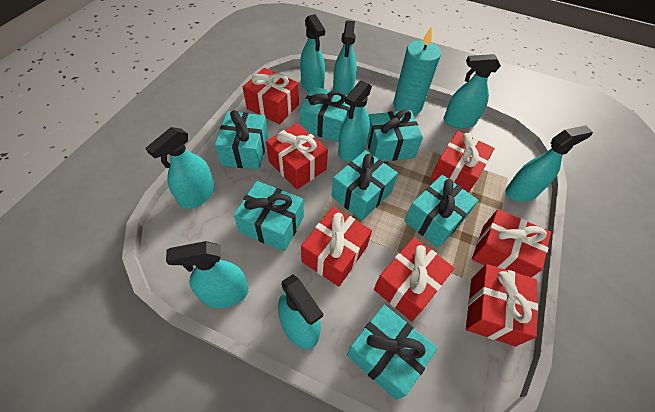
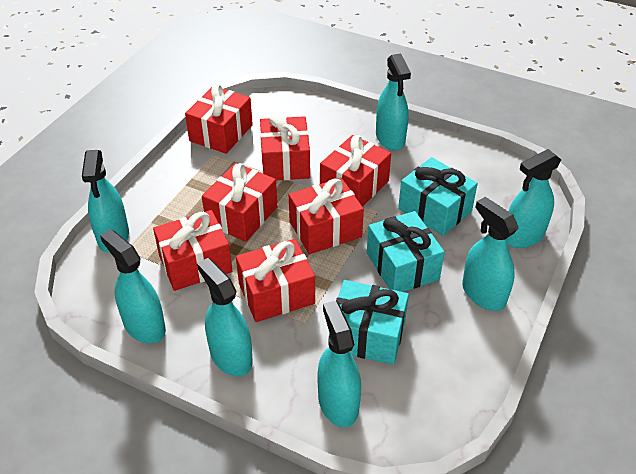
turquoise candle: [393,28,441,115] = 1 -> none = 0
turquoise gift: [215,110,268,170] [234,181,304,251] [300,86,350,142] [332,150,398,220] [347,305,437,400] [367,109,423,162] [404,175,478,248] = 7 -> [329,280,409,365] [367,211,445,292] [398,157,478,236] = 3
turquoise spray bottle: [145,127,215,209] [166,241,249,308] [278,274,323,349] [300,14,325,93] [333,20,357,95] [338,81,372,161] [444,54,501,129] [505,125,593,202] = 8 -> [82,150,129,253] [100,229,166,344] [197,258,253,376] [317,301,361,427] [376,53,411,150] [462,197,518,311] [507,149,561,248] = 7

